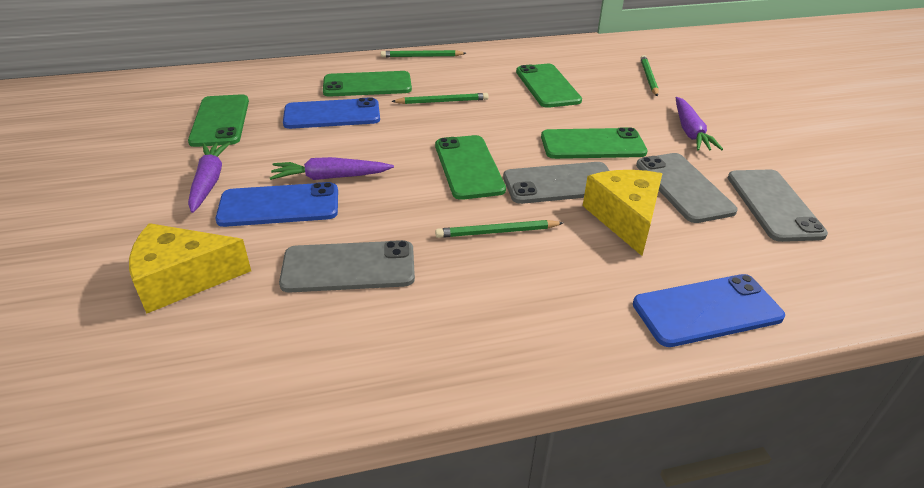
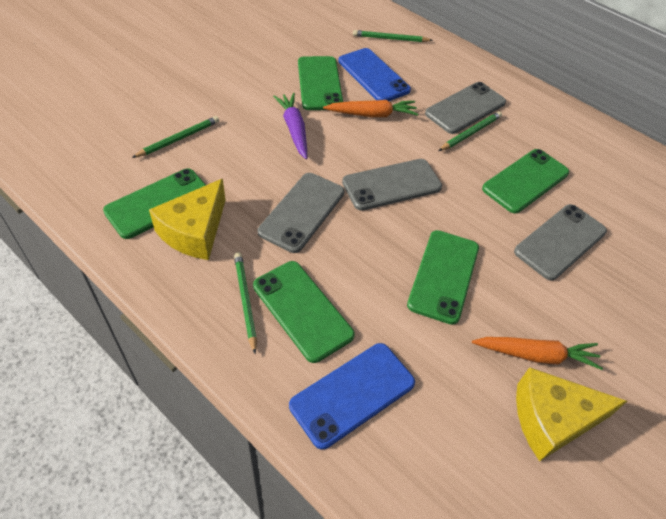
blue phone: [216,182,338,227] [283,97,380,129] [633,274,785,347] = 3 -> [289,343,415,450] [338,48,411,101] = 2
orange carrot: none = 0 -> [323,100,418,117] [472,337,603,370] = 2
purple carrot: [188,142,230,213] [270,157,394,180] [676,97,723,151] = 3 -> [273,93,307,159] = 1

